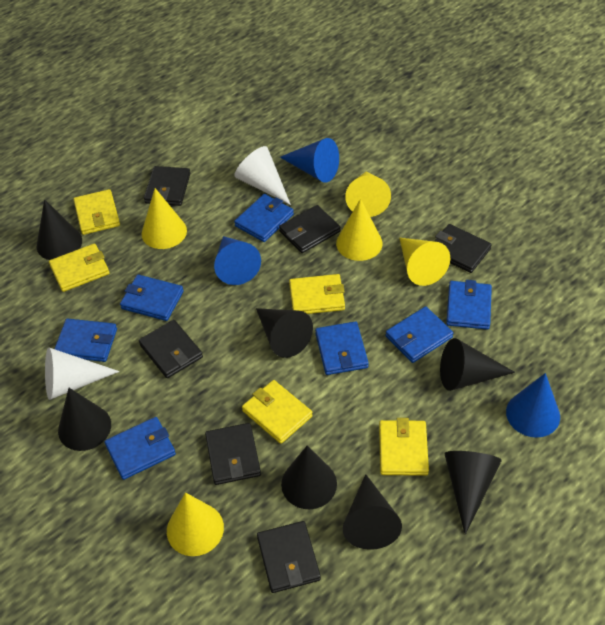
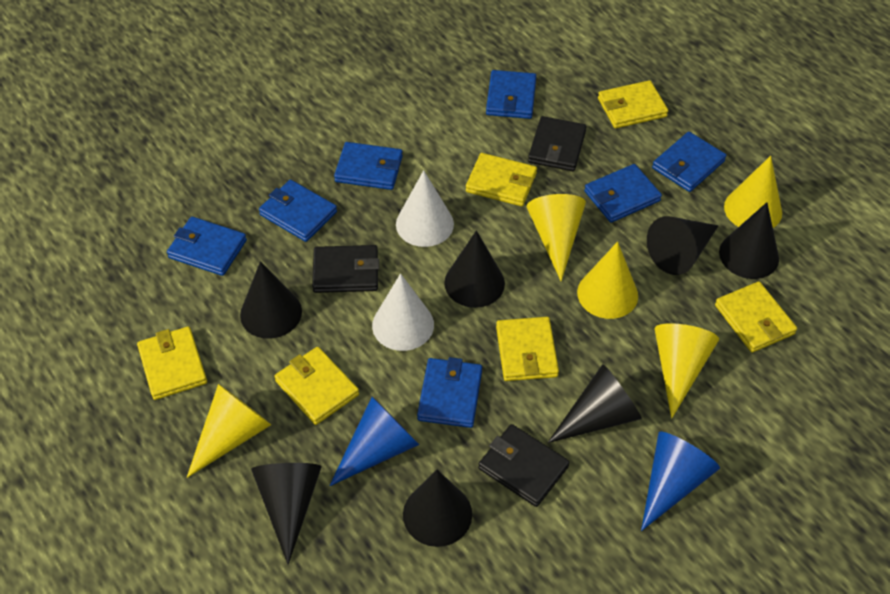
black wallet: [139,320,203,378] [144,166,190,206] [205,423,261,485] [257,521,321,593] [279,205,340,253] [434,224,492,273] = 6 -> [312,245,379,293] [478,424,570,507] [528,116,587,171] = 3
blue cone: [214,236,261,285] [280,138,339,183] [506,373,560,438] = 3 -> [329,397,419,486] [641,432,720,531] = 2
yellow wallet: [49,244,109,292] [73,189,120,235] [242,380,313,444] [289,274,345,314] [379,418,429,476] = 5 -> [137,326,207,400] [274,347,359,425] [466,153,537,206] [496,317,559,381] [598,80,668,128] [715,282,797,353] = 6

